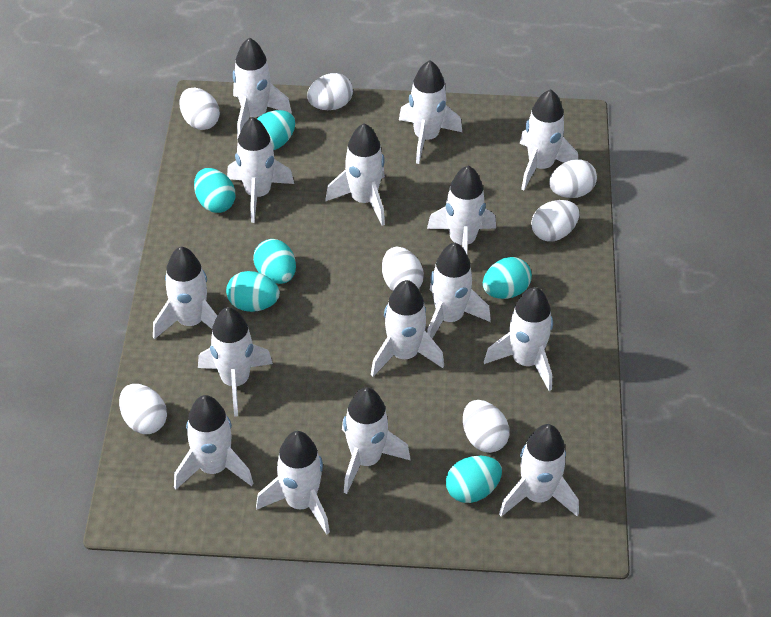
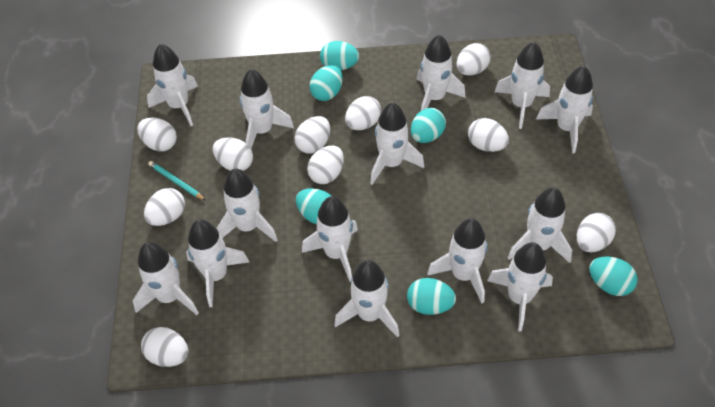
turquoise pencil: none = 0 -> [148,161,205,200] = 1
white egg: [119,384,167,434] [180,88,220,130] [307,73,353,110] [382,247,424,291] [463,400,510,453] [531,200,579,242] [549,159,597,198] = 7 -> [137,118,177,152] [141,327,189,367] [144,188,185,226] [213,137,253,171] [294,116,330,154] [307,146,344,184] [345,96,381,130] [456,43,491,76] [468,118,509,152] [577,213,616,252] = 10
white rocket: [153,247,217,339] [174,395,254,490] [198,307,273,417] [227,117,294,223] [233,38,292,139] [256,431,330,535] [325,123,385,226] [342,387,410,494] [371,280,444,377] [399,60,462,164] [427,165,496,254] [427,243,491,339] [484,287,553,391] [499,424,579,517] [520,89,578,190] = 15 -> [133,242,199,315] [147,44,198,126] [186,219,249,307] [216,169,277,242] [240,69,294,148] [302,196,358,282] [334,260,399,338] [370,102,424,185] [417,35,466,111] [427,218,487,304] [487,242,553,332] [495,42,550,129] [508,187,572,263] [536,66,593,153] = 14

